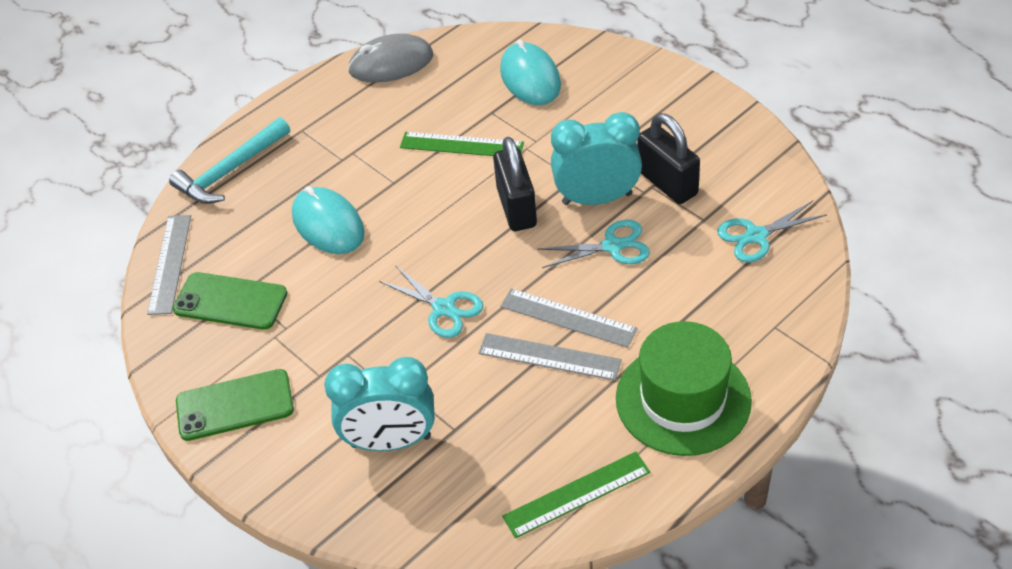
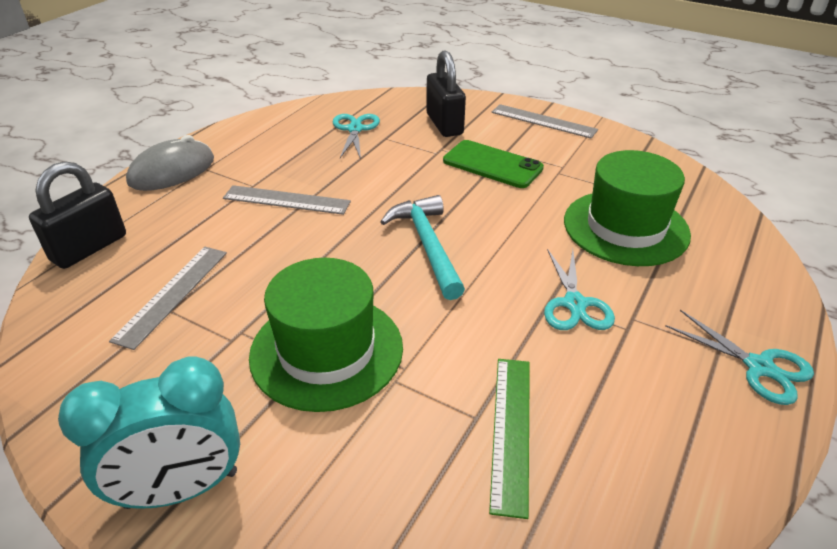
green hat: [616,321,752,456] = 1 -> [249,258,403,412] [564,150,691,266] = 2
green phone: [173,272,287,330] [176,369,294,441] = 2 -> [443,140,544,188] = 1
green ruler: [400,132,524,156] [502,452,650,538] = 2 -> [489,359,530,519] = 1
turquoise clock: [324,357,435,451] [551,112,642,205] = 2 -> [58,357,240,509] = 1
turquoise mouse: [292,186,365,254] [500,39,561,105] = 2 -> none = 0

